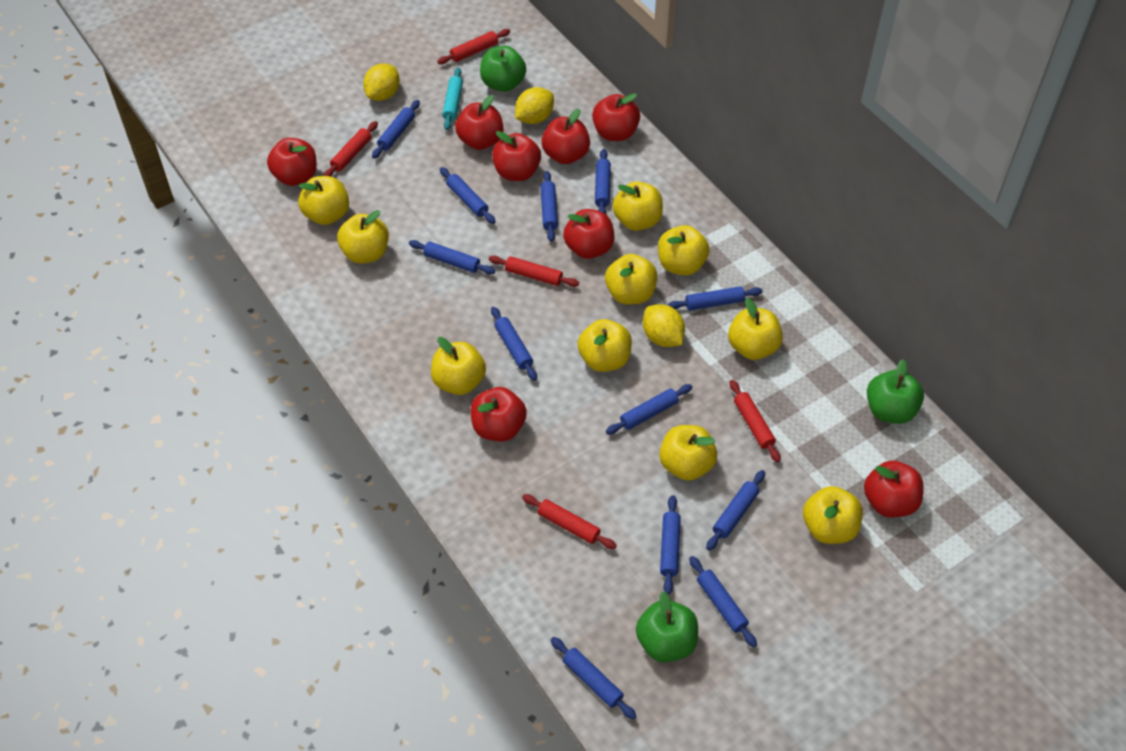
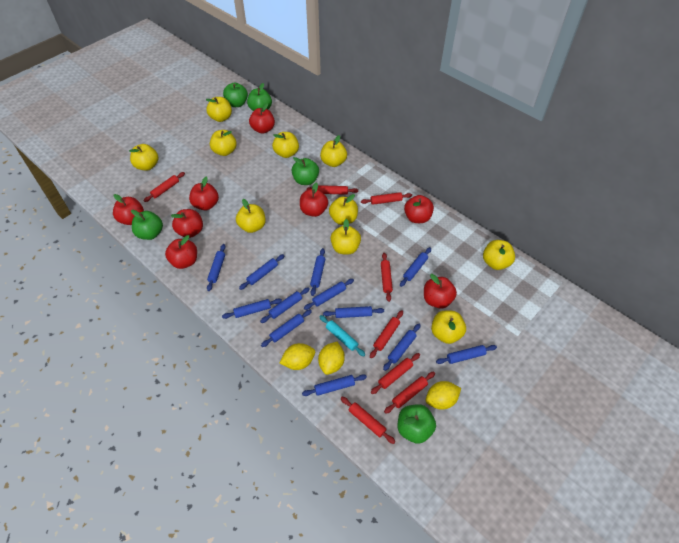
green apple: [480,46,526,92] [636,591,698,662] [867,359,924,424] = 3 -> [131,210,163,240] [223,83,248,107] [247,83,272,111] [292,157,319,185] [398,404,436,444] = 5
red rolling pin: [323,121,378,177] [437,29,510,64] [489,255,579,287] [522,494,617,549] [730,380,781,462] = 5 -> [143,172,185,202] [307,185,358,195] [341,397,395,444] [361,192,412,205] [370,310,403,359] [371,353,420,394] [381,253,393,302] [384,372,435,414] = 8

